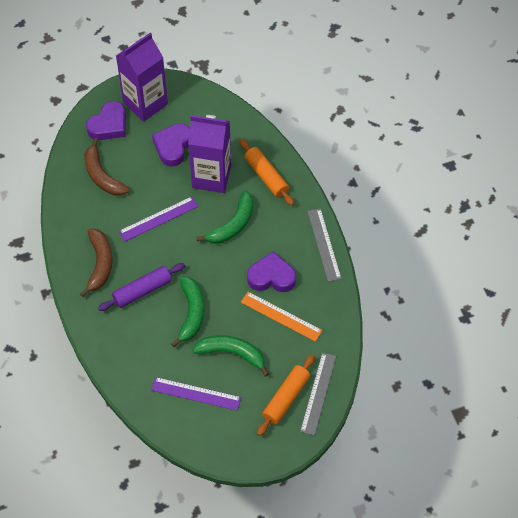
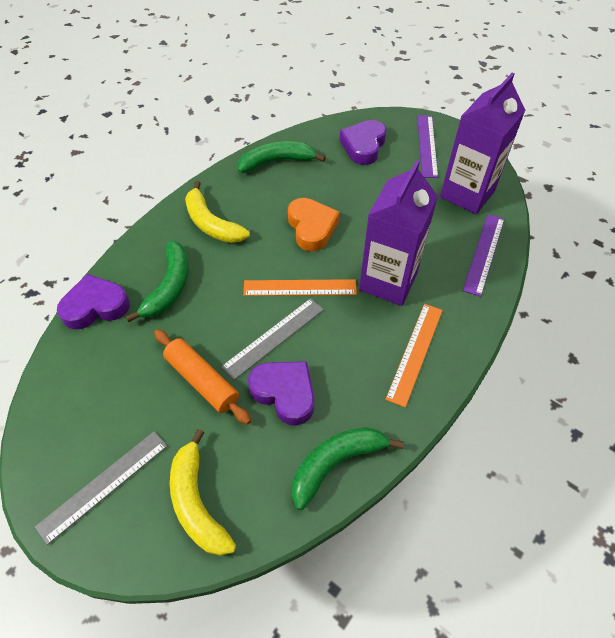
brown banana: [80,229,112,297] [84,138,130,196] = 2 -> none = 0
orange heart: none = 0 -> [288,198,340,251] = 1
orange rolling pin: [240,139,294,206] [257,355,315,436] = 2 -> [154,330,251,425] = 1
orange ruler: [241,292,322,342] = 1 -> [243,279,357,296] [385,304,443,408] = 2
purple rolling pin: [98,263,185,311] = 1 -> none = 0
yellow banana: none = 0 -> [170,429,236,556] [185,181,250,243] = 2

